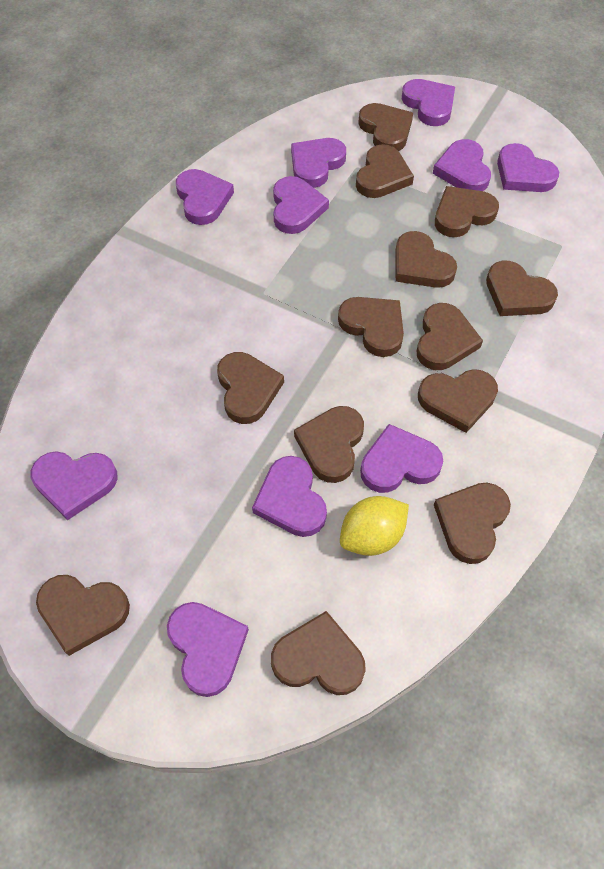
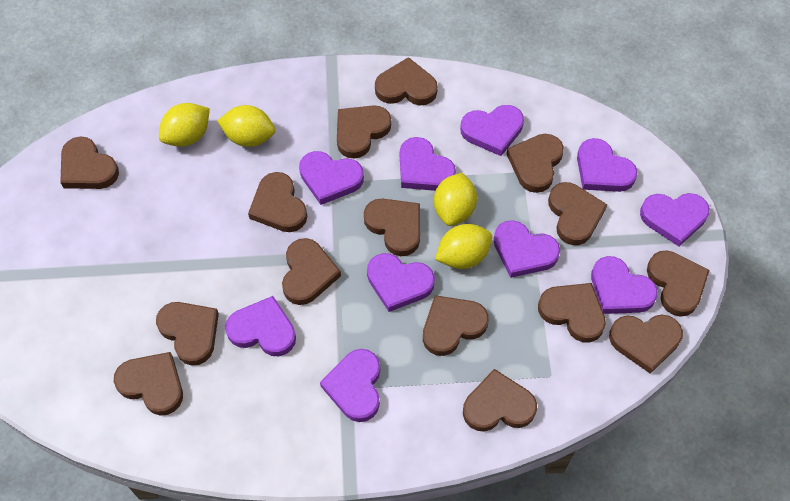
brown heart: [36,575,130,656] [217,352,284,424] [271,611,366,695] [294,406,364,483] [338,297,404,357] [356,144,414,198] [358,103,413,151] [395,231,457,288] [417,303,483,370] [418,369,498,433] [434,483,511,564] [435,186,499,237] [486,261,558,316] = 13 -> [60,137,119,189] [114,352,183,416] [156,302,219,366] [248,172,307,232] [282,238,341,305] [337,105,391,159] [364,199,420,256] [375,57,438,106] [423,295,489,356] [463,369,537,432] [507,134,564,193] [538,283,606,342] [548,182,607,245] [609,315,683,374] [647,250,710,317] = 15
yellow lemon: [340,496,409,556] = 1 -> [159,103,210,147] [217,105,275,147] [434,173,477,226] [435,224,492,269] = 4

